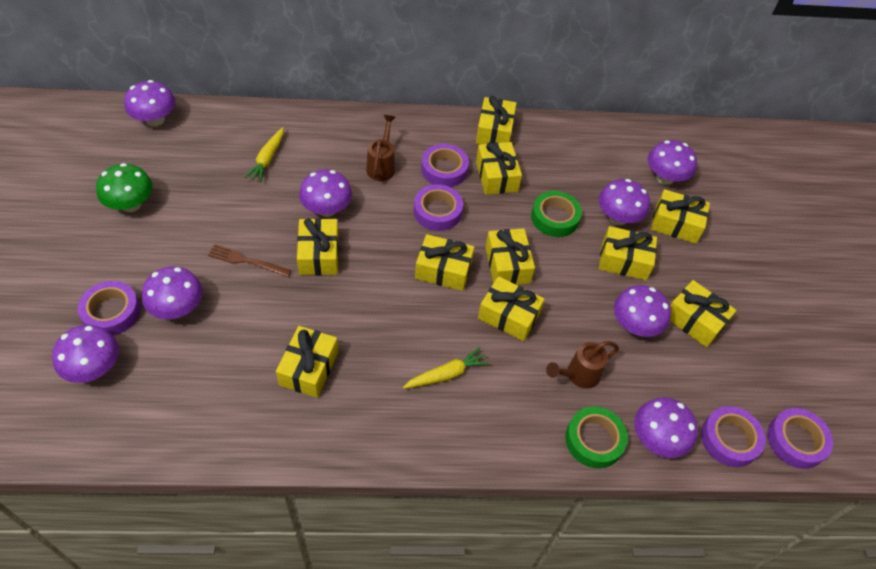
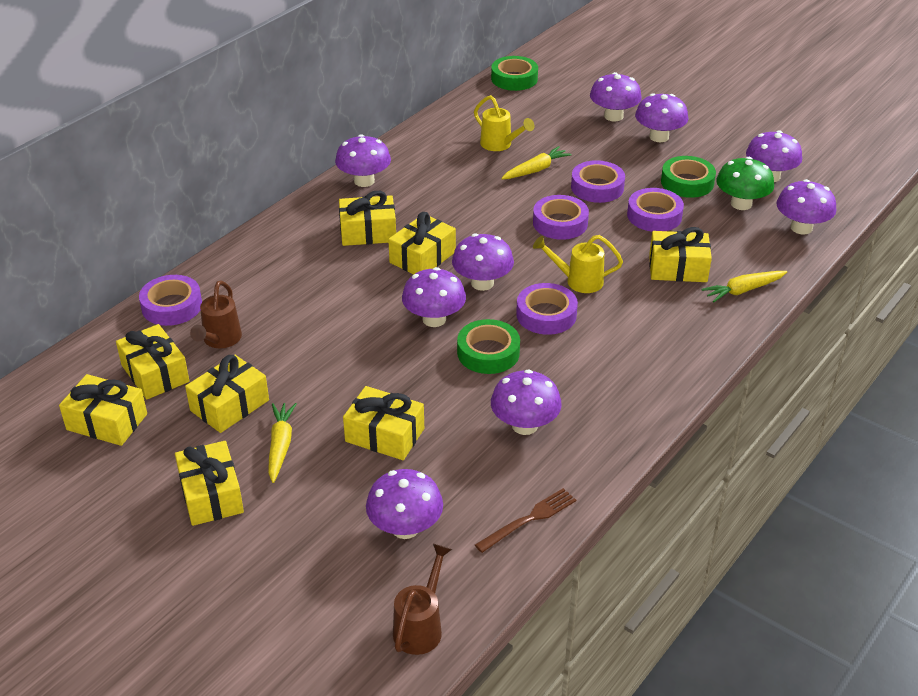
green tape: [531,191,582,237] [565,406,628,468] = 2 -> [457,319,520,374] [491,56,538,91] [661,156,716,198] = 3
purple mushroom: [52,325,119,383] [124,80,175,127] [142,266,203,319] [299,169,352,217] [599,179,650,225] [614,285,671,337] [634,397,698,458] [648,140,697,185] = 8 -> [335,134,391,187] [366,469,443,539] [402,267,466,327] [452,233,514,291] [491,370,562,435] [590,72,642,121] [635,93,689,142] [746,130,802,182] [777,179,836,235] = 9
yellow carrot: [244,127,284,182] [403,347,490,389] = 2 -> [268,403,297,483] [501,146,572,180] [702,271,787,302] = 3
yellow gift: [276,326,338,398] [297,218,339,275] [415,234,475,291] [476,96,516,144] [476,142,522,195] [478,276,545,341] [485,228,535,285] [599,226,657,280] [651,189,710,244] [670,280,736,347] = 10 -> [59,374,147,446] [116,324,189,400] [175,441,244,526] [185,355,269,433] [339,191,396,246] [343,386,424,460] [388,212,456,275] [649,227,712,282] = 8
yellow watering can: none = 0 -> [474,95,534,151] [533,235,623,293] = 2

